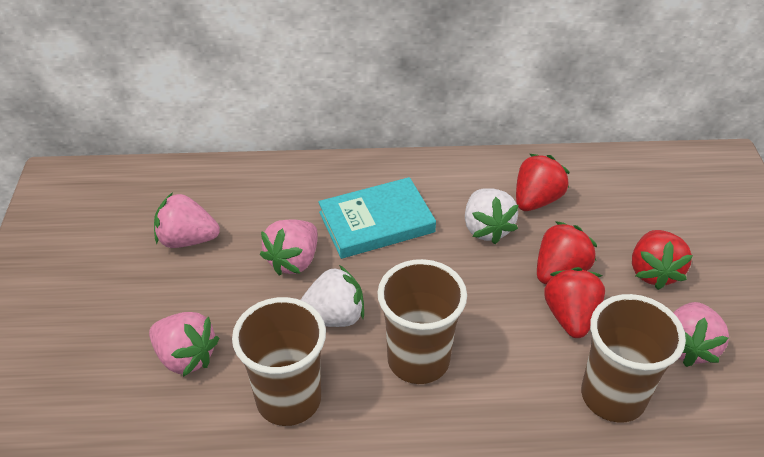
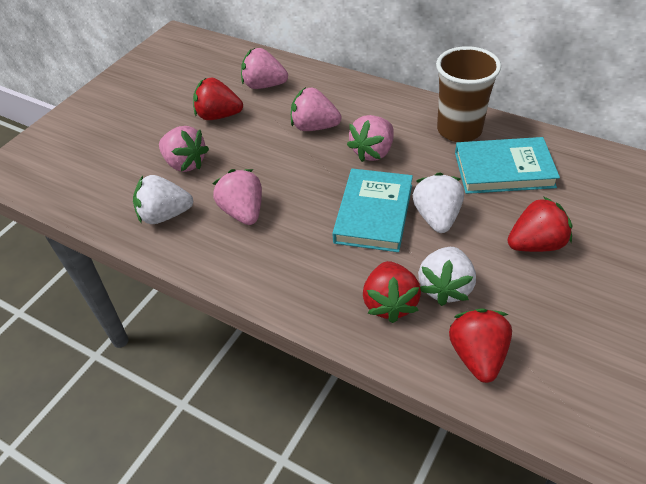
brown cup: [232,297,326,426] [378,259,467,384] [581,294,686,423] = 3 -> [436,46,501,142] = 1
pink strawberry: [149,312,219,377] [154,192,220,248] [260,220,318,275] [673,302,729,367] = 4 -> [159,126,209,172] [212,169,262,225] [241,48,288,89] [291,87,342,131] [347,115,394,162] = 5
turquoise book: [318,177,436,259] = 1 -> [332,168,413,252] [455,137,560,194] = 2
white strawberry: [301,265,364,327] [465,188,519,244] = 2 -> [133,175,194,224] [413,172,464,233] [418,247,476,306] = 3

